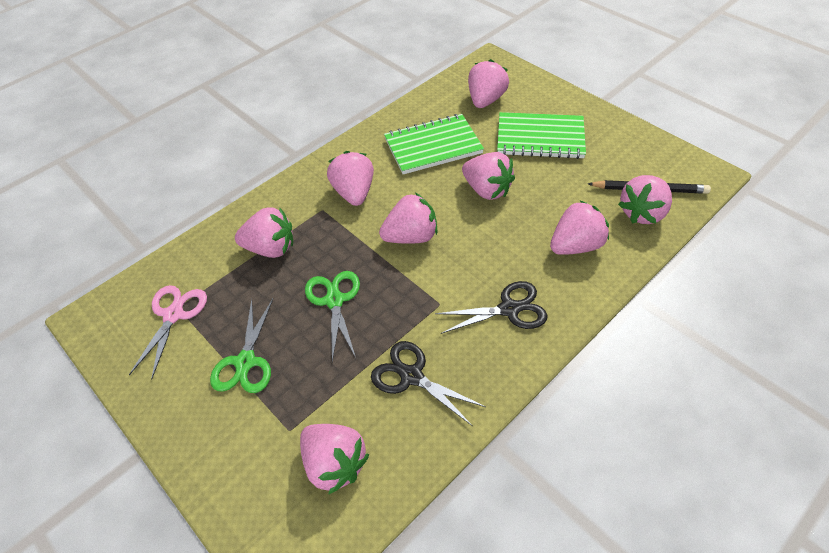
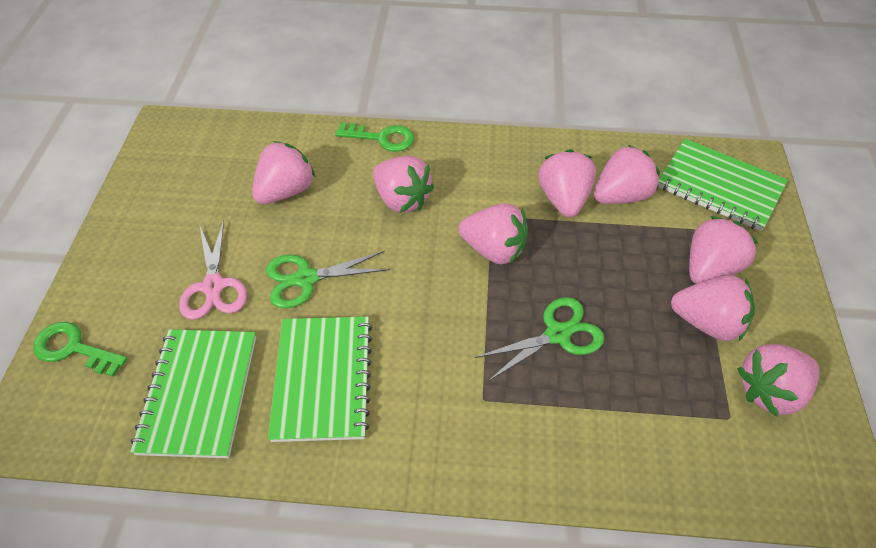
black pencil: [588,180,711,194] = 1 -> none = 0
black scissors: [371,341,486,426] [435,281,548,334] = 2 -> none = 0
green key: none = 0 -> [33,322,127,377] [335,123,414,152] = 2
green notebook: [384,114,484,174] [497,112,586,159] = 2 -> [130,329,256,458] [268,317,372,442] [658,139,788,231] = 3

